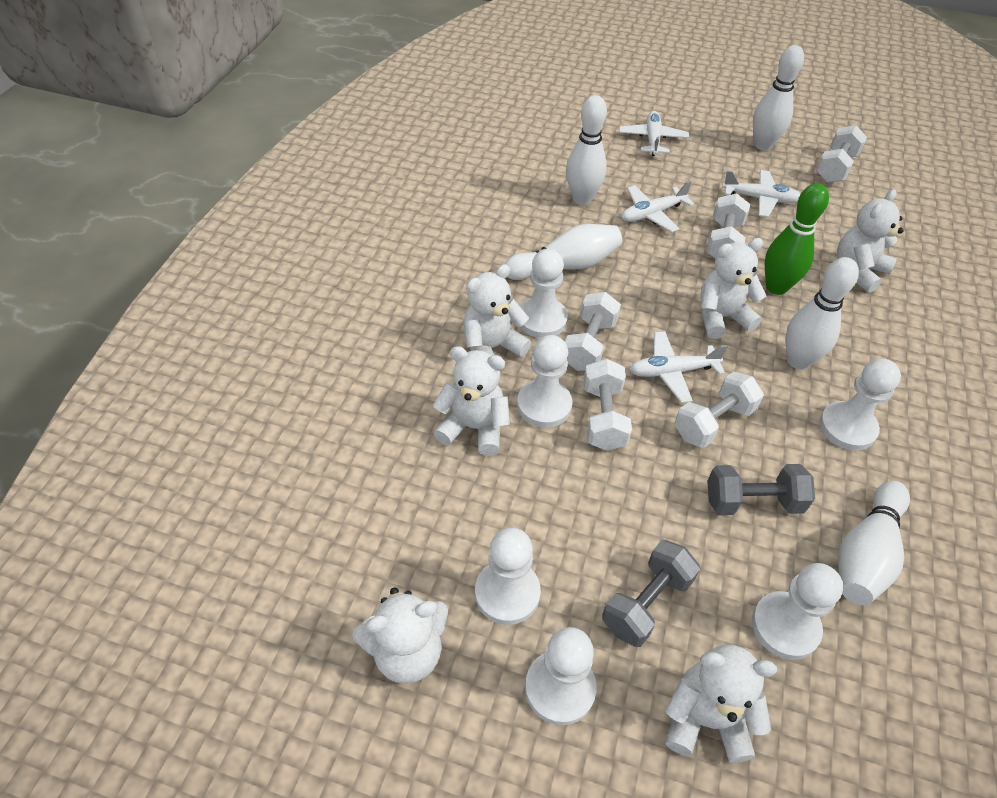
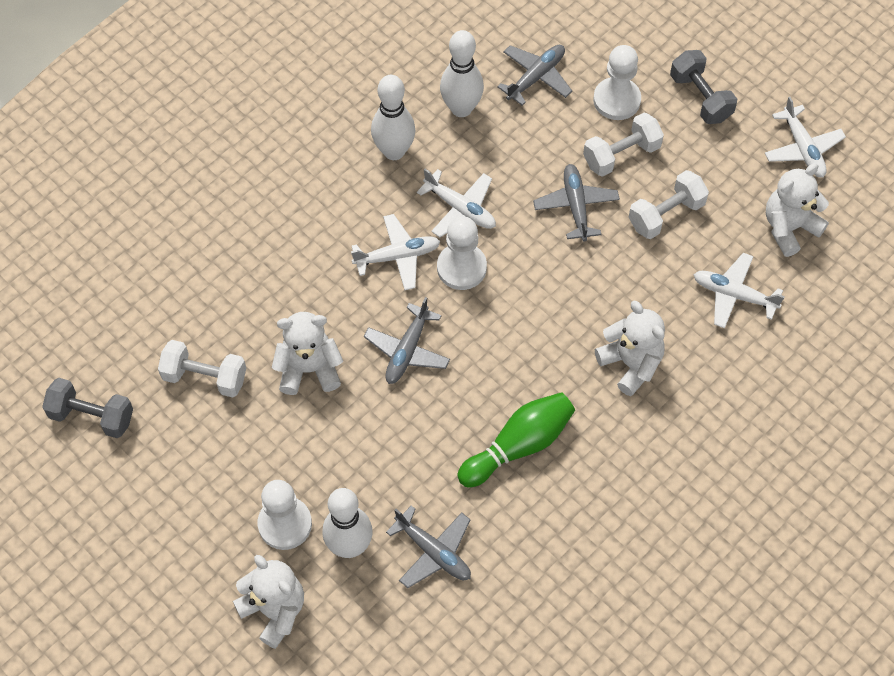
grey plane: none = 0 -> [364,297,450,384] [386,505,471,588] [497,45,572,106] [533,164,620,241] = 4
white bowling pin: [505,224,622,280] [566,95,607,205] [753,45,804,151] [786,257,859,370] [838,481,910,605] = 5 -> [322,488,373,558] [371,75,415,160] [440,30,484,117] = 3
white dumbbell: [565,292,621,371] [583,359,632,451] [675,372,764,448] [706,193,750,259] [816,125,867,183] = 5 -> [158,340,246,398] [583,113,664,177] [629,170,709,239] = 3
white pawn: [475,528,541,625] [517,335,572,428] [520,249,568,338] [525,627,597,725] [752,563,843,660] [819,359,901,451] = 6 -> [257,480,312,550] [437,216,487,290] [593,45,641,120] = 3
white teddy bear: [352,587,448,684] [433,346,510,456] [463,264,531,357] [665,645,777,763] [700,238,766,339] [838,189,904,293] = 6 -> [233,555,304,649] [272,312,343,395] [595,301,665,396] [766,163,829,257] = 4

